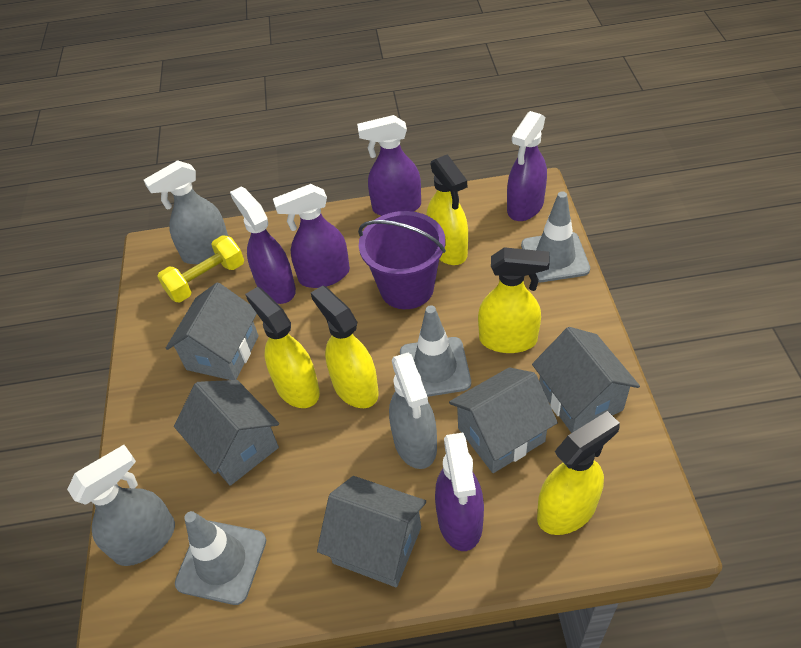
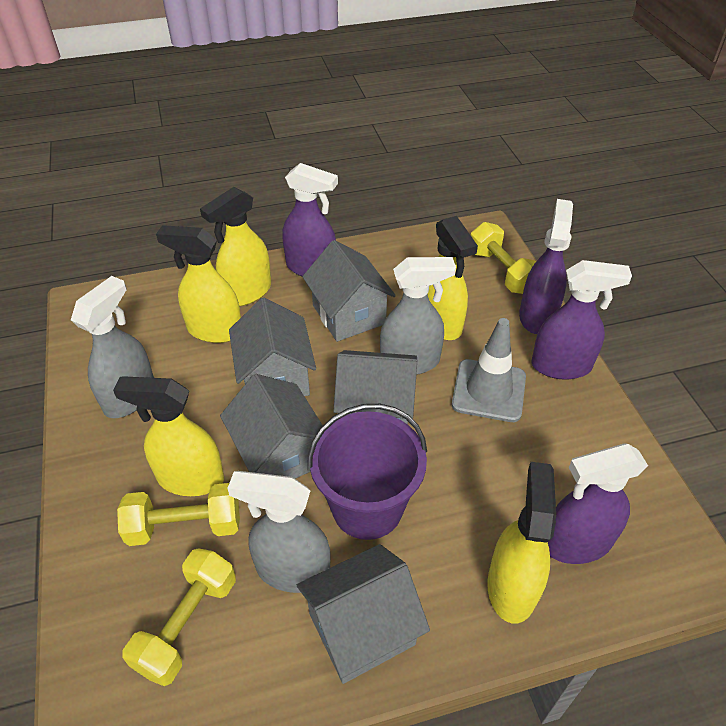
grey traffic cone: [175,511,266,605] [400,305,471,397] [521,191,590,282] = 3 -> [452,318,526,422] = 1
purple spray bottle: [230,186,296,304] [273,184,350,288] [357,115,421,216] [435,433,484,551] [507,111,547,221] = 5 -> [282,163,338,277] [519,199,573,334] [531,260,632,379] [548,443,648,564] = 4
yellow dumbbell: [157,235,244,302] = 1 -> [117,483,240,546] [122,548,236,686] [471,222,536,294] = 3

